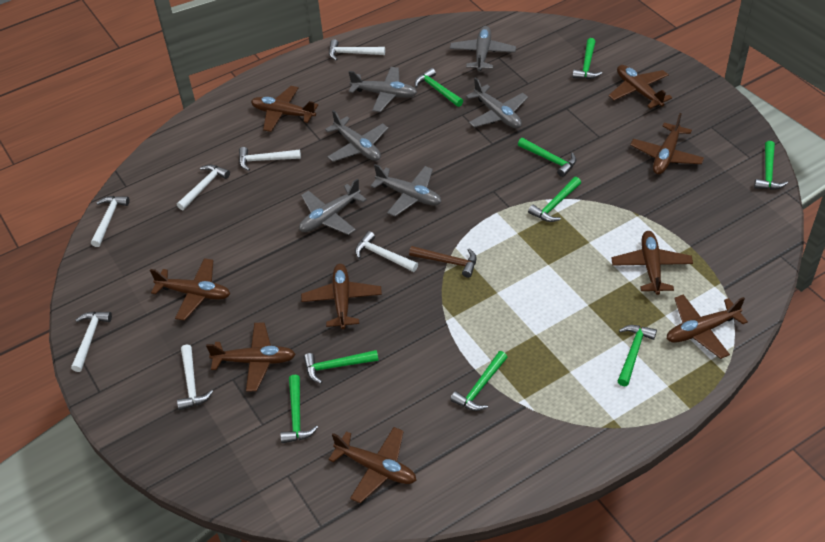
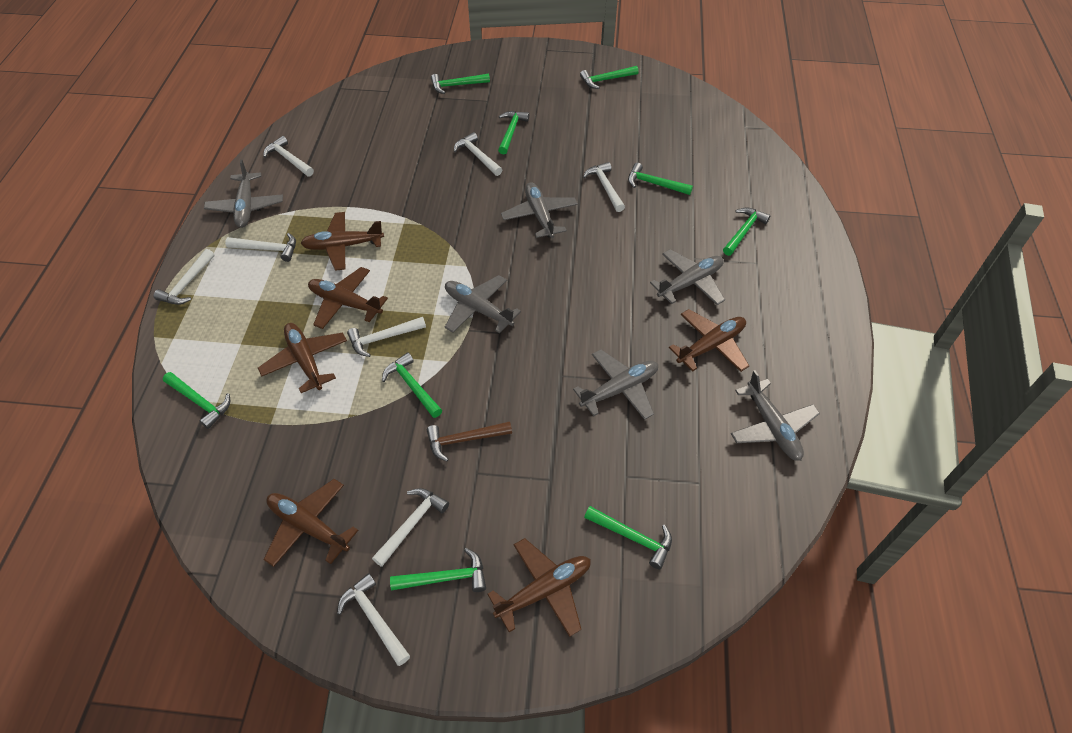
brown plane: [150,258,230,321] [206,322,296,392] [251,86,318,132] [301,264,382,329] [328,427,416,503] [608,65,672,109] [611,231,693,295] [630,113,704,175] [667,295,748,359] = 9 -> [258,323,347,393] [263,479,358,567] [300,212,384,271] [308,267,388,329] [487,538,591,637] [669,309,749,372] = 6
white hammer: [71,312,112,372] [91,196,130,247] [177,165,230,210] [177,345,213,410] [239,147,301,171] [329,39,385,61] [355,231,418,272] = 7 -> [153,249,214,305] [225,233,296,262] [263,136,314,177] [337,573,410,666] [347,317,426,357] [372,488,449,567] [454,132,502,176] [583,162,625,212] = 8

